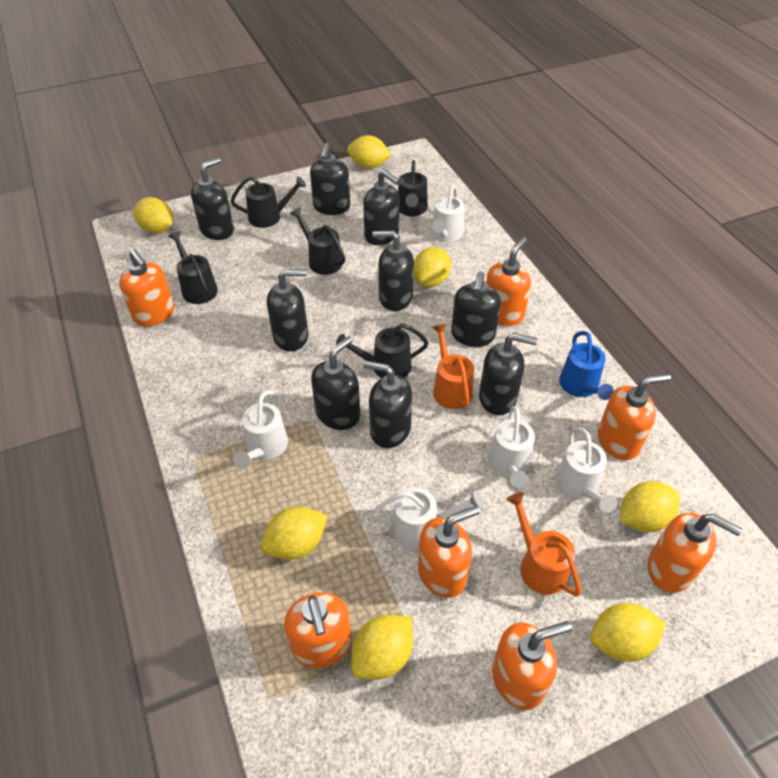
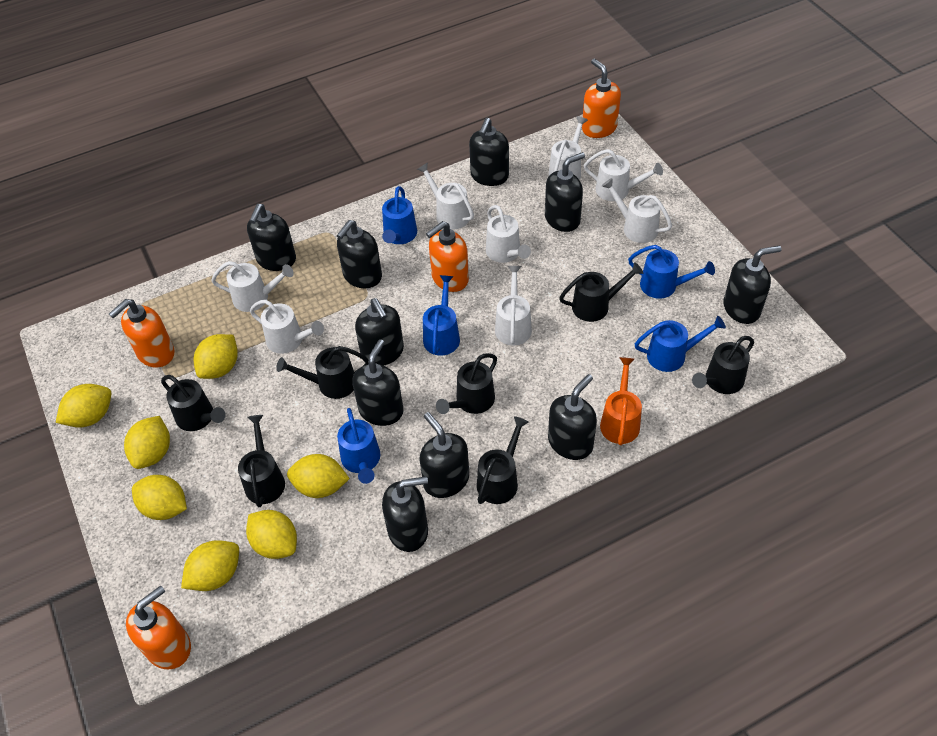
black soap dispenser: [191,157,234,240] [267,269,308,351] [310,143,350,215] [311,336,360,430] [363,170,400,245] [363,360,412,448] [372,230,414,311] [451,271,501,347] [479,333,538,415] = 9 -> [247,204,296,271] [337,220,382,288] [352,339,403,426] [355,298,404,366] [382,476,428,552] [419,412,469,498] [469,118,509,186] [545,152,585,232] [548,374,597,460] [723,245,781,324] = 10
black watering can: [168,231,218,304] [231,176,306,228] [290,207,345,275] [336,323,428,378] [398,160,428,216] = 5 -> [161,375,226,431] [238,415,285,507] [276,346,369,399] [436,353,497,414] [477,416,529,504] [559,262,643,322] [692,336,754,394] = 7
blue watering can: [559,331,614,400] = 1 -> [337,408,381,484] [382,186,417,244] [423,275,460,356] [628,245,715,299] [635,316,726,372] = 5
orange soap dispenser: [119,249,175,326] [284,592,352,668] [418,506,480,598] [486,237,531,326] [492,621,572,710] [598,374,671,460] [648,513,742,593] = 7 -> [109,299,174,368] [126,586,191,669] [426,221,469,292] [582,59,621,138] = 4
orange watering can: [432,324,474,409] [506,492,581,597] = 2 -> [600,357,642,445] = 1
white watering can: [233,390,288,468] [371,488,484,549] [431,185,464,242] [488,406,535,488] [555,427,617,513] = 5 -> [211,261,294,312] [250,300,324,354] [417,162,474,230] [486,205,531,263] [495,266,532,346] [549,116,588,180] [584,149,663,201] [602,178,672,243] = 8

